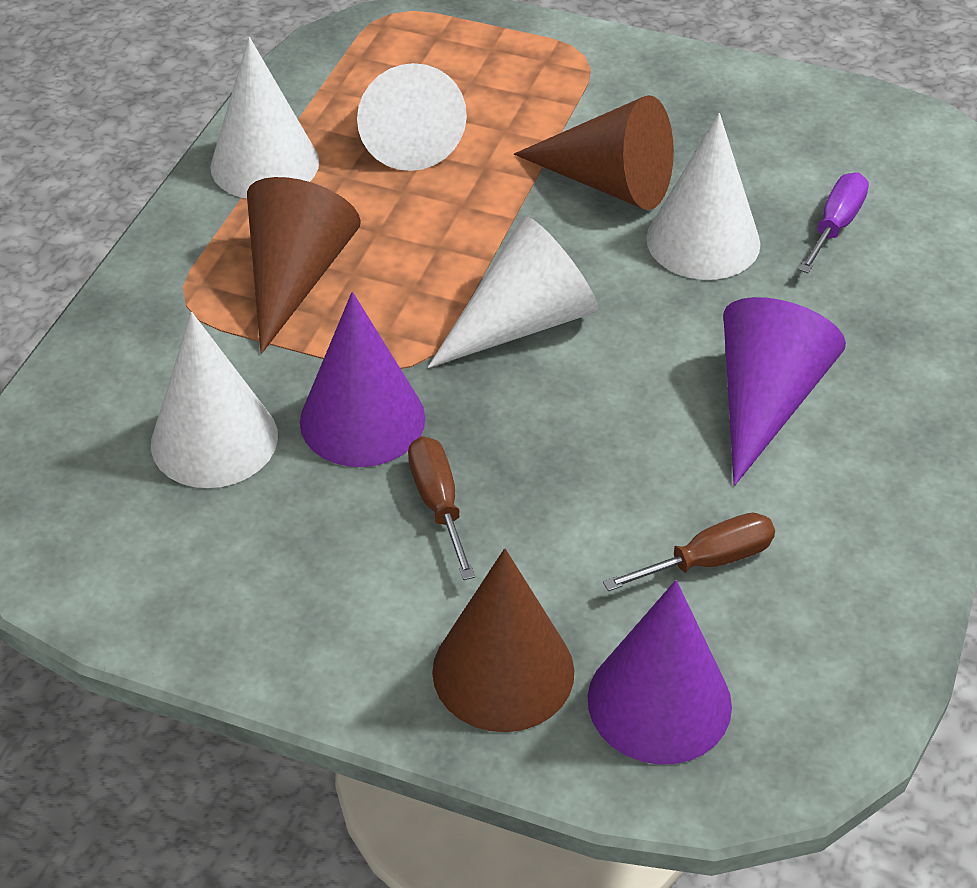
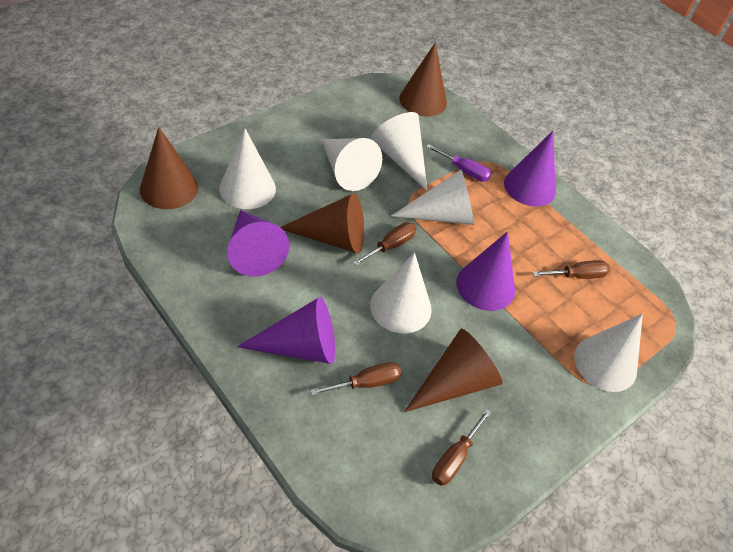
brown cone: [247,177,361,354] [432,548,574,732] [514,95,674,210] = 3 -> [140,127,198,209] [280,193,364,253] [399,42,447,116] [404,329,502,412] = 4
brown screwdriver: [408,436,475,580] [603,513,775,591] = 2 -> [310,362,401,396] [352,222,416,266] [432,409,492,486] [533,260,610,279] = 4
purple cone: [300,292,425,467] [588,580,732,764] [724,297,846,486] = 3 -> [227,210,289,277] [237,297,335,364] [456,231,515,311] [504,131,556,207] = 4
white cone: [151,312,278,488] [210,37,319,198] [357,63,467,171] [428,216,598,368] [646,113,760,280] = 5 -> [219,129,276,209] [321,138,382,191] [370,252,432,333] [371,112,427,191] [391,170,474,225] [574,313,643,392] = 6

